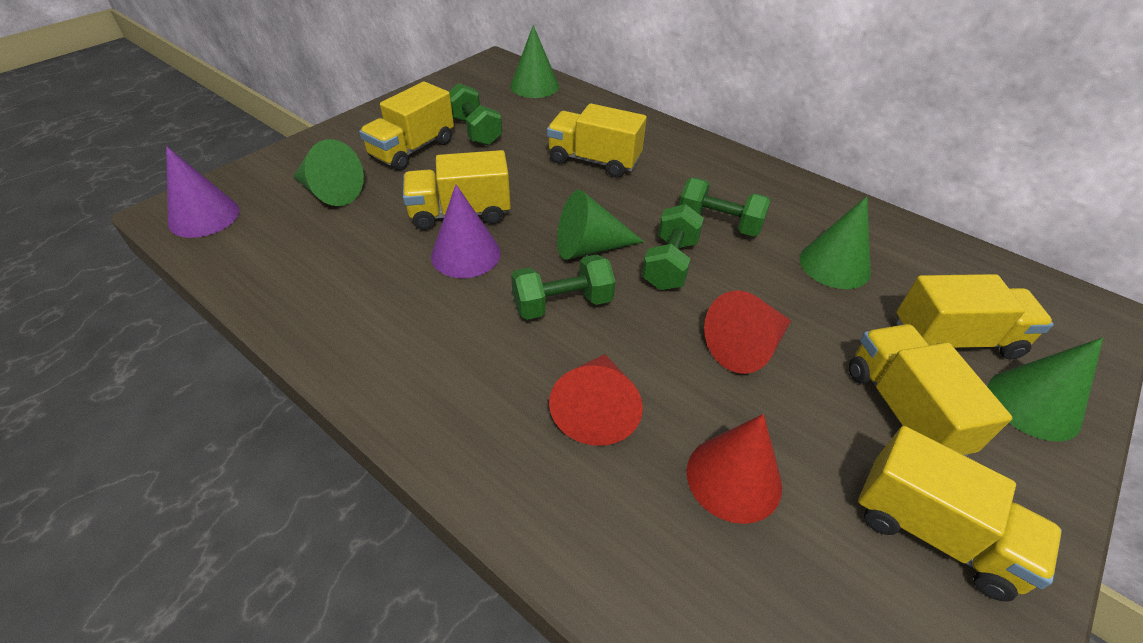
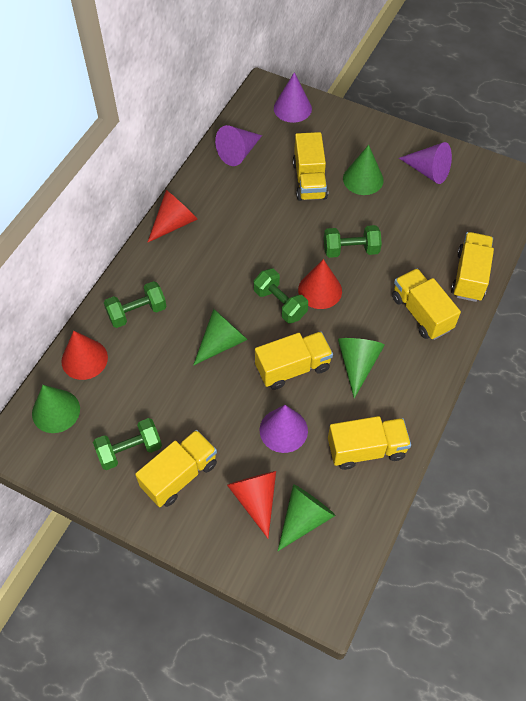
purple cone: [166,146,240,238] [431,185,501,278] = 2 -> [215,125,262,166] [260,405,308,453] [274,72,312,123] [399,142,452,184] = 4
red cone: [549,354,643,446] [687,414,782,524] [704,290,791,374] = 3 -> [61,331,108,380] [147,190,198,243] [227,471,276,538] [298,259,342,309] = 4

